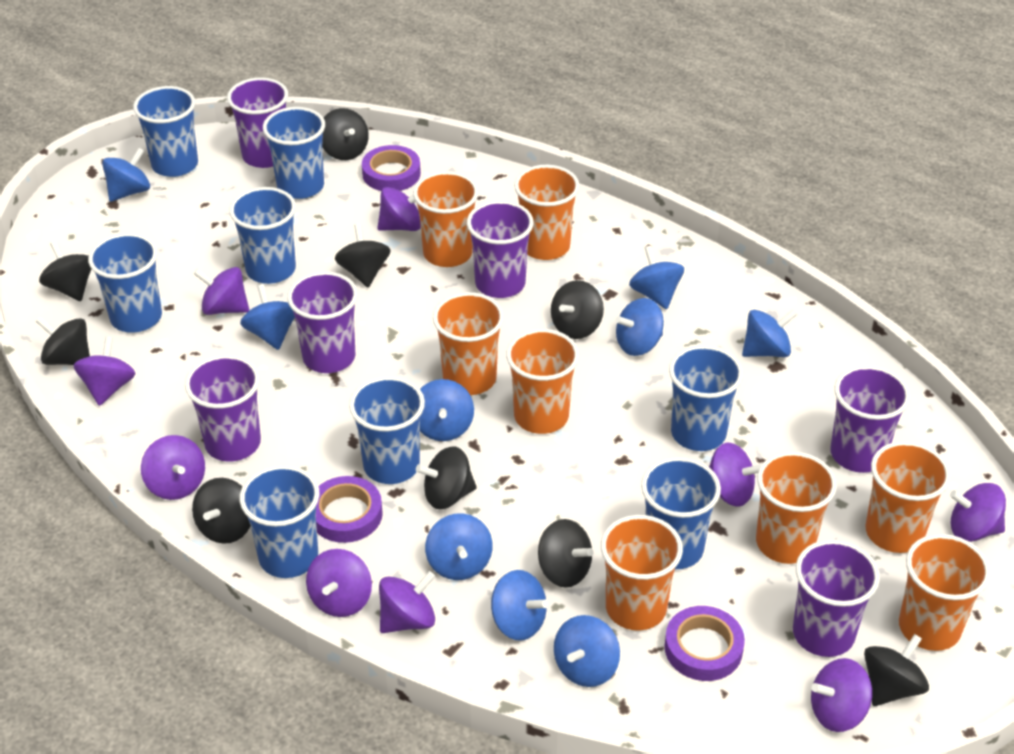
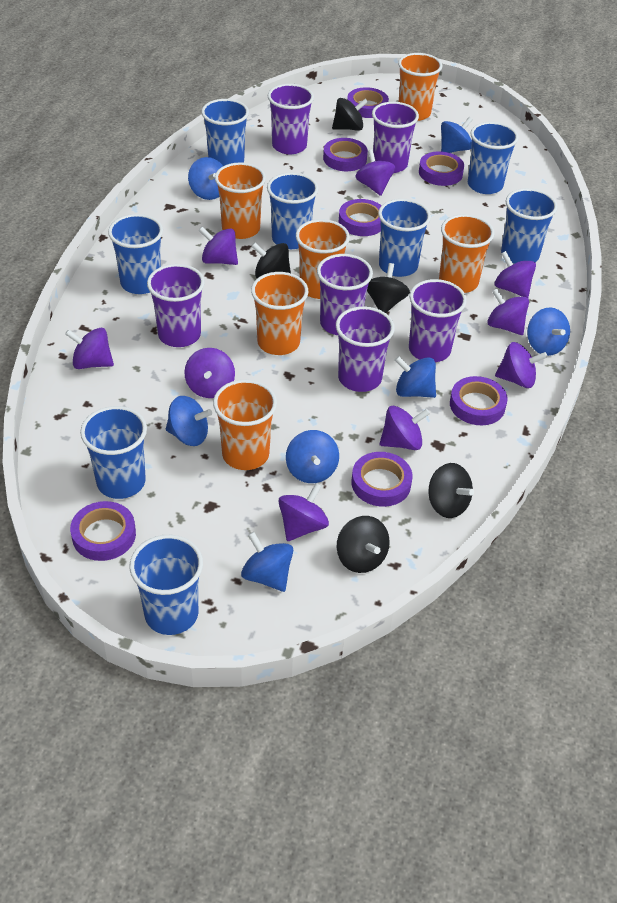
black spinning top: [36,316,90,365] [39,241,92,301] [192,478,251,544] [322,108,369,160] [335,224,391,287] [416,446,477,509] [538,519,593,588] [551,280,604,339] [864,634,929,706] = 9 -> [251,242,291,278] [332,98,368,131] [337,516,390,573] [367,263,410,313] [428,463,474,518] = 5
blue spinning top: [102,148,150,202] [240,284,295,350] [420,379,474,441] [425,513,493,580] [491,570,548,641] [554,615,620,687] [615,298,664,356] [629,246,684,309] [742,309,797,357] = 9 -> [166,396,212,446] [188,157,223,200] [241,532,293,592] [286,430,339,483] [395,356,436,398] [441,117,473,153] [527,307,570,356] = 7
orange cup: [413,171,479,267] [433,292,504,395] [506,329,579,434] [514,165,580,260] [601,515,683,631] [756,452,837,564] [866,441,951,553] [899,534,991,651] = 8 -> [213,380,277,470] [215,163,266,239] [251,272,308,355] [296,219,350,299] [398,53,442,121] [439,214,494,293] = 6
purple tape: [316,476,383,543] [362,145,421,191] [665,606,745,681] = 3 -> [70,501,136,561] [323,138,368,171] [339,199,382,236] [347,87,389,118] [351,452,413,507] [419,151,464,186] [450,376,508,425] = 7

